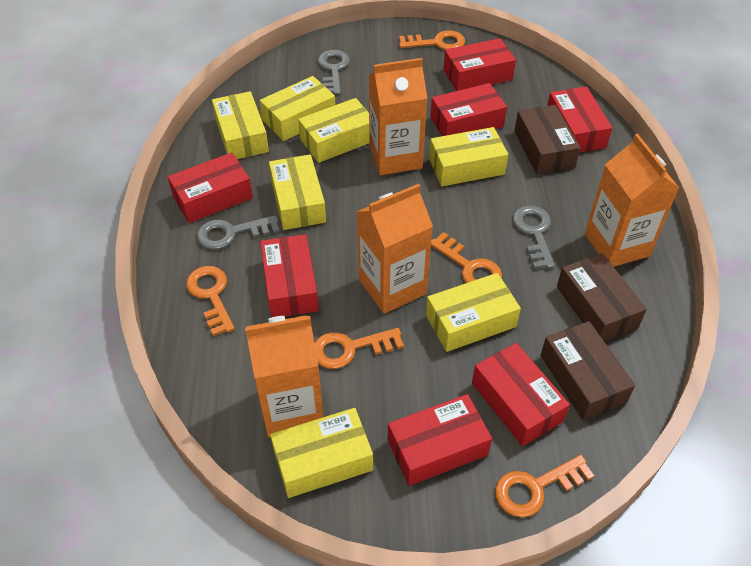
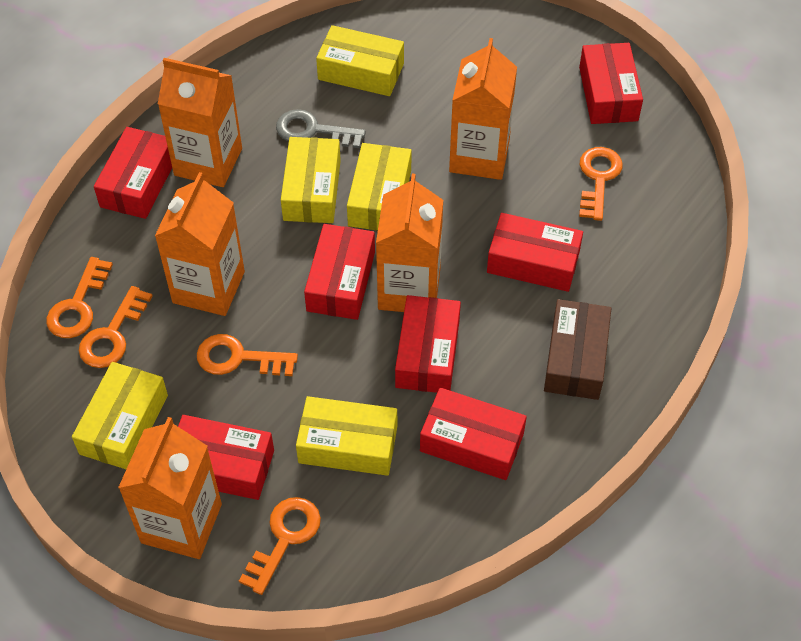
brown box: [514,105,580,174] [541,321,635,421] [557,253,647,341] = 3 -> [544,299,611,400] = 1
grey key: [197,215,280,249] [318,50,350,94] [513,205,555,269] = 3 -> [276,109,366,148] = 1
orange carton: [245,315,324,438] [356,184,433,314] [369,58,427,175] [585,134,679,267] = 4 -> [118,417,222,559] [155,172,245,316] [158,58,242,187] [376,174,443,312] [449,38,517,180] = 5
yellow box: [212,91,269,159] [260,76,335,141] [269,155,326,230] [270,408,373,498] [298,98,370,163] [426,273,521,352] [429,127,508,186] = 7 -> [72,362,168,469] [281,137,341,223] [296,396,397,476] [316,25,404,96] [347,143,411,230] = 5

